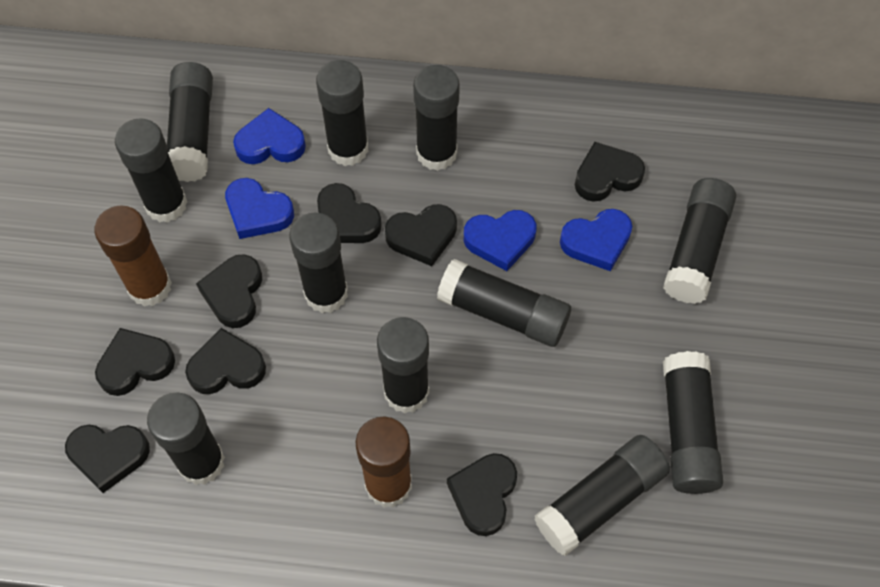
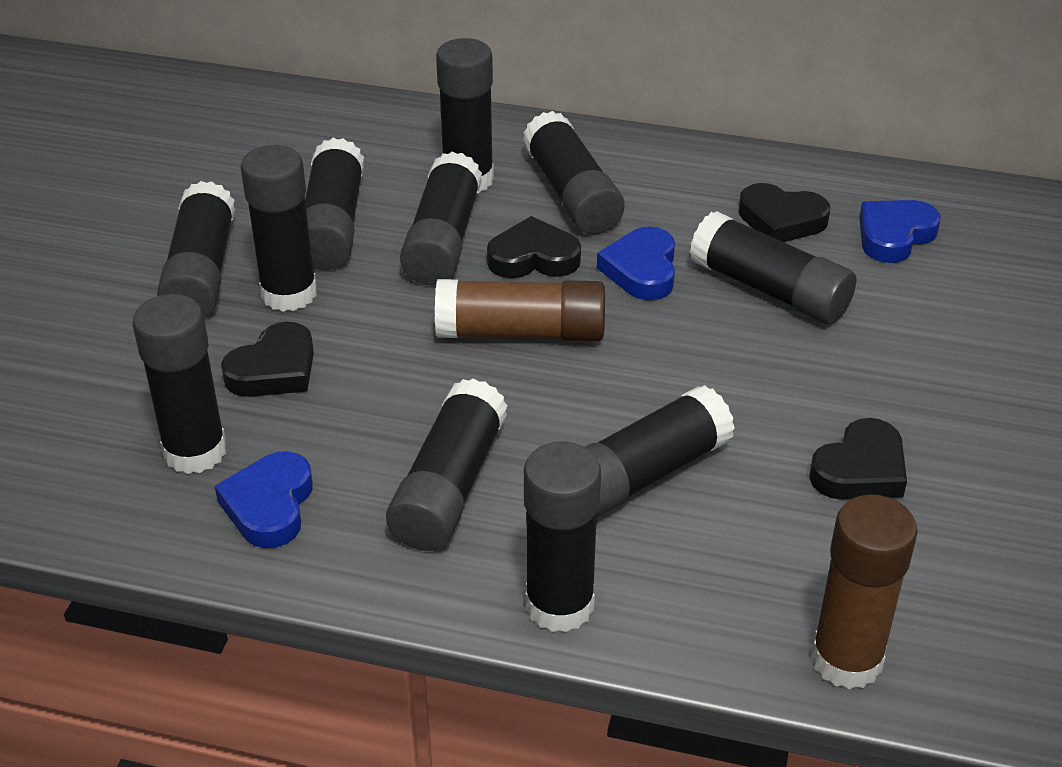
black heart: [65,425,150,493] [95,328,175,396] [185,328,266,394] [196,254,262,328] [317,183,382,243] [385,204,457,266] [447,453,517,536] [575,142,645,202] = 8 -> [221,322,314,397] [487,216,581,278] [739,183,830,242] [809,418,907,500] = 4
blue heart: [225,178,294,239] [233,108,306,164] [464,210,536,271] [560,209,632,271] = 4 -> [215,451,313,548] [597,226,675,300] [859,200,941,263] = 3

